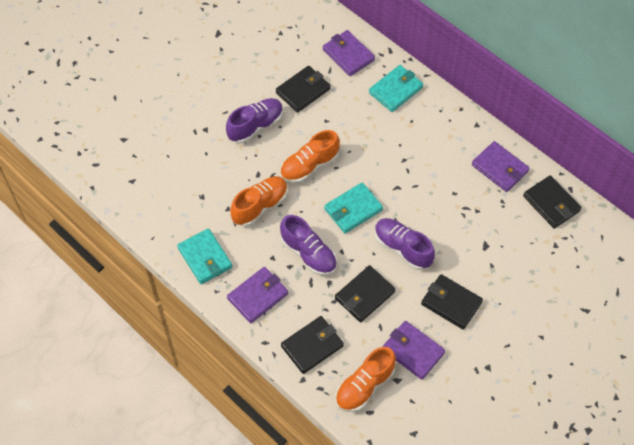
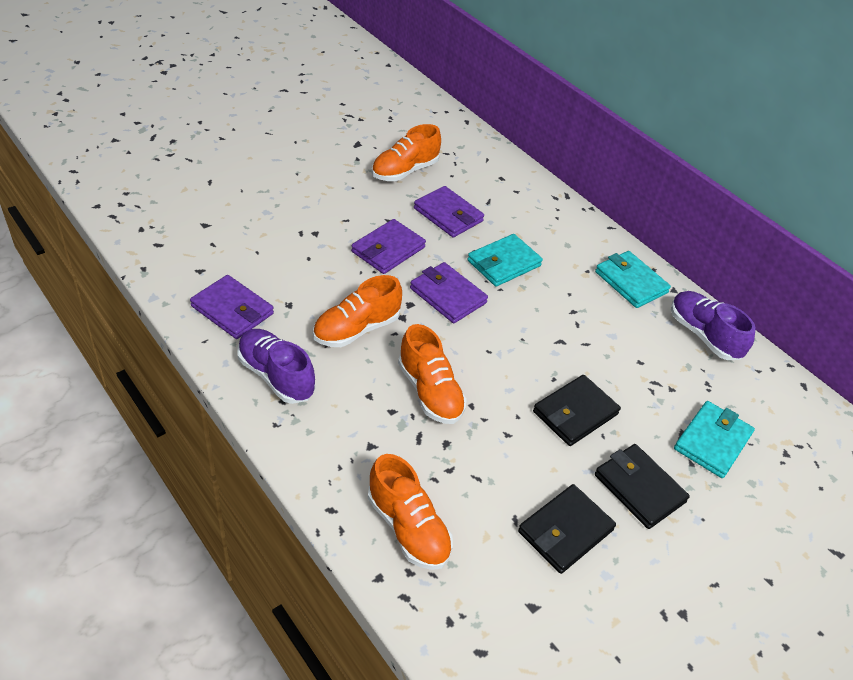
black wallet: [276,66,330,113] [281,316,344,374] [335,265,396,322] [421,274,483,330] [523,175,582,229] = 5 -> [518,484,616,574] [533,375,621,446] [595,444,690,529] = 3
orange shoe: [230,176,288,227] [280,130,340,183] [336,347,396,412] = 3 -> [313,275,402,347] [368,454,453,570] [372,124,441,181] [398,324,467,424] = 4
purple shoe: [226,98,283,144] [280,215,337,275] [375,218,435,270] = 3 -> [237,329,315,404] [671,291,756,360] = 2

